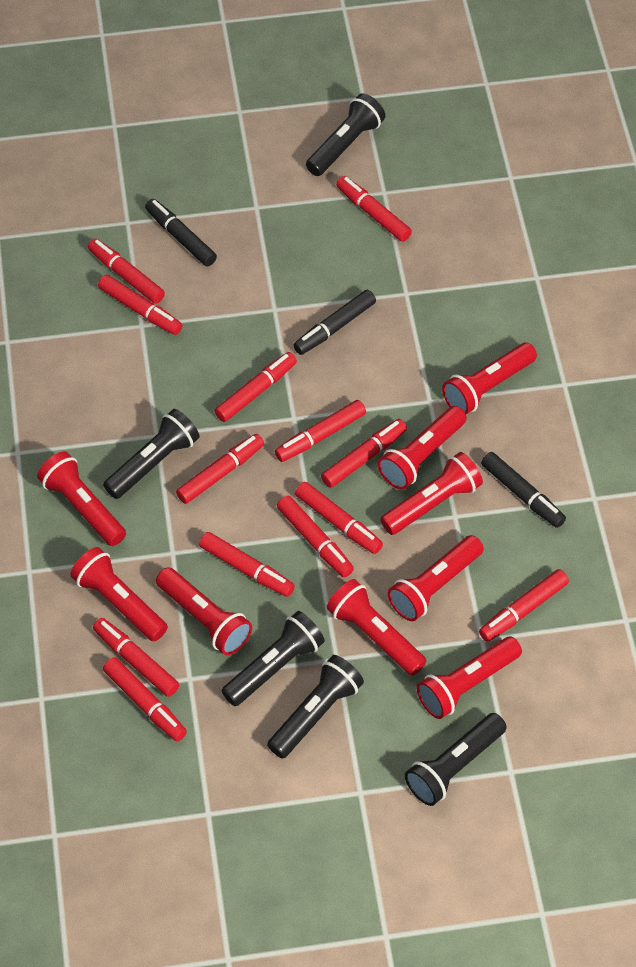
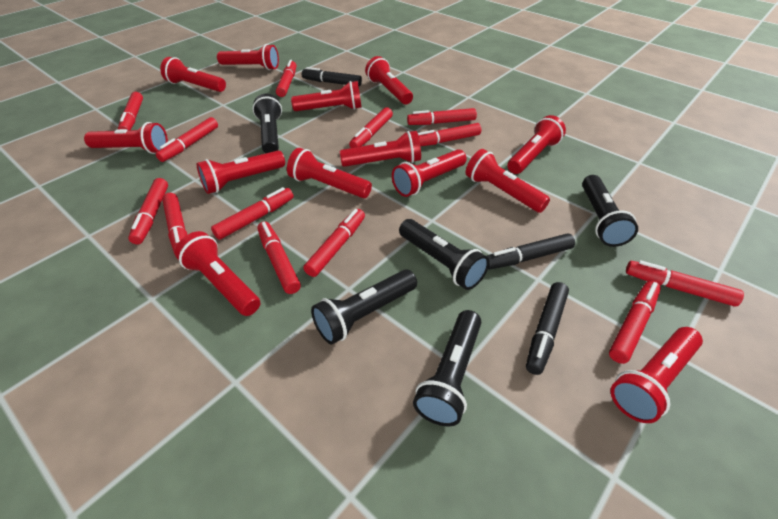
red flashlight: [37,451,126,546] [70,547,168,642] [156,567,252,655] [327,579,427,676] [378,406,466,490] [380,452,483,535] [388,535,484,621] [417,637,522,719] [442,343,537,414] = 9 -> [84,122,168,154] [160,57,226,92] [175,231,260,316] [197,151,285,194] [217,44,279,70] [287,148,372,198] [291,81,362,111] [340,131,421,167] [365,56,413,104] [392,149,467,197] [466,149,550,213] [507,115,566,174] [610,327,703,423] = 13

